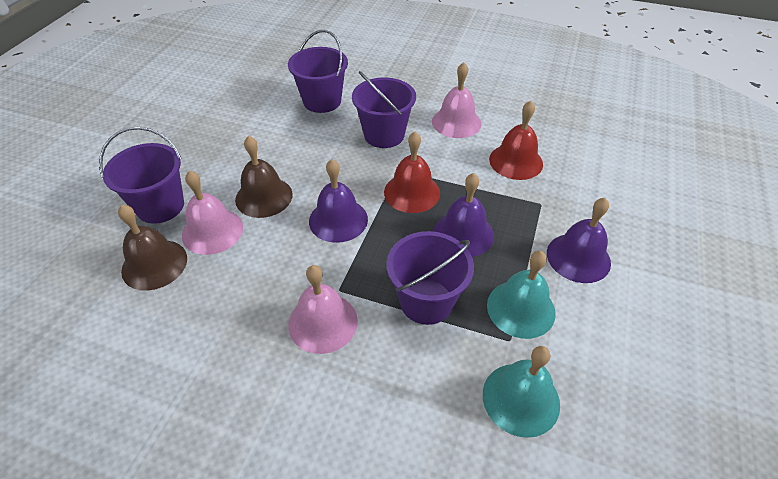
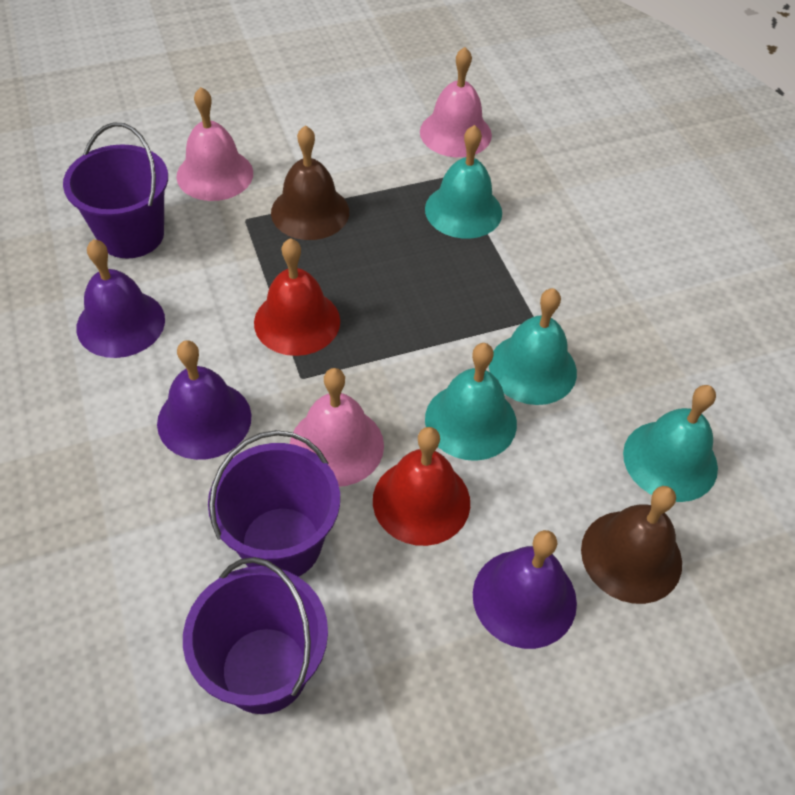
purple bucket: [99,127,184,224] [288,30,348,113] [352,71,416,148] [387,231,474,325] = 4 -> [63,122,168,258] [183,557,328,714] [208,430,340,577] = 3
turquoise bell: [483,346,560,438] [487,251,556,339] = 2 -> [425,125,502,239] [425,343,517,461] [489,288,577,405] [623,385,718,502] = 4

